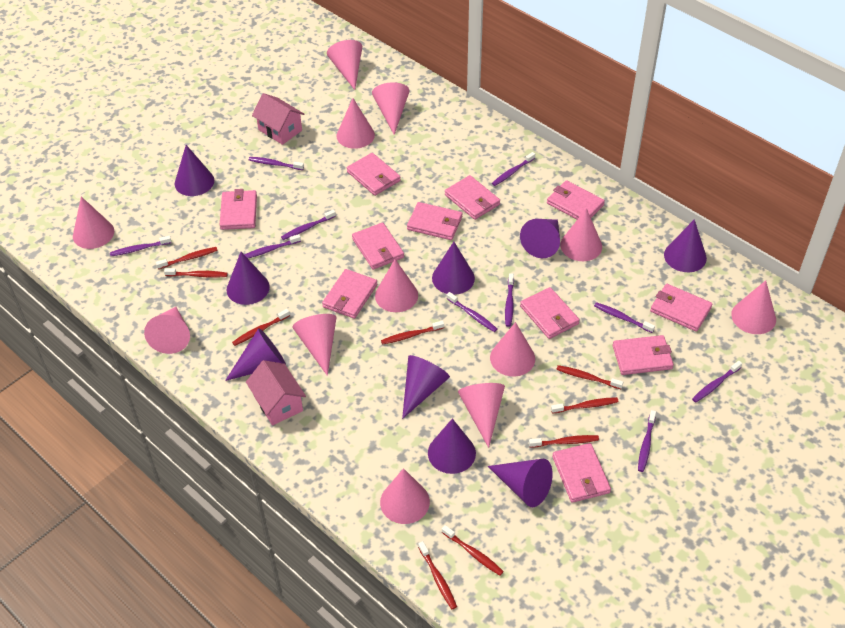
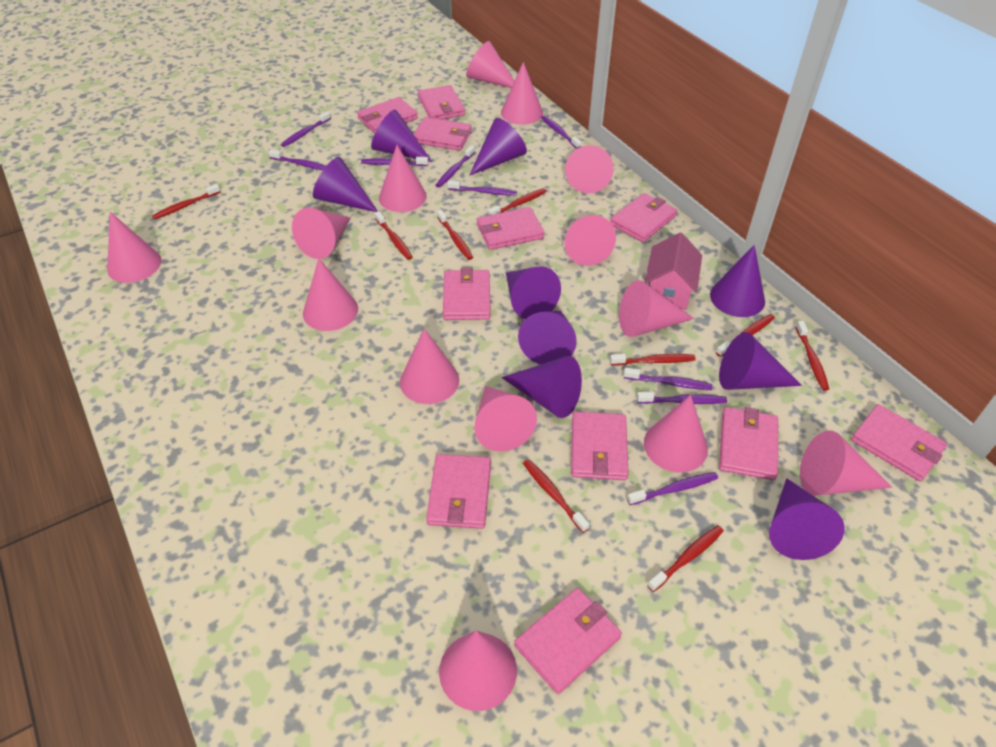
pink cone: [73,197,114,249] [144,307,190,354] [292,314,336,376] [327,40,362,90] [337,98,375,149] [372,82,409,135] [375,259,418,312] [380,468,430,524] [458,383,505,448] [490,322,535,377] [560,208,602,261] [731,280,776,334] = 12 -> [107,212,162,283] [292,208,351,259] [303,258,358,331] [379,145,427,212] [400,328,459,404] [439,630,517,711] [466,41,514,88] [474,386,537,452] [501,62,543,125] [565,145,614,194] [565,215,616,266] [619,280,694,337] [644,395,708,473] [800,430,893,496] = 14
pink house: [246,360,306,426] [252,93,304,145] = 2 -> [645,233,702,310] = 1
purple toothbrush: [110,236,171,256] [244,234,301,258] [249,157,304,170] [281,210,336,240] [446,292,497,332] [492,152,535,186] [505,273,514,327] [594,302,655,333] [638,410,656,472] [692,361,742,403] = 10 -> [268,150,326,170] [281,111,331,147] [361,157,428,166] [436,146,475,187] [447,180,517,196] [541,116,582,149] [624,368,712,390] [627,472,718,505] [637,392,727,404] = 9

